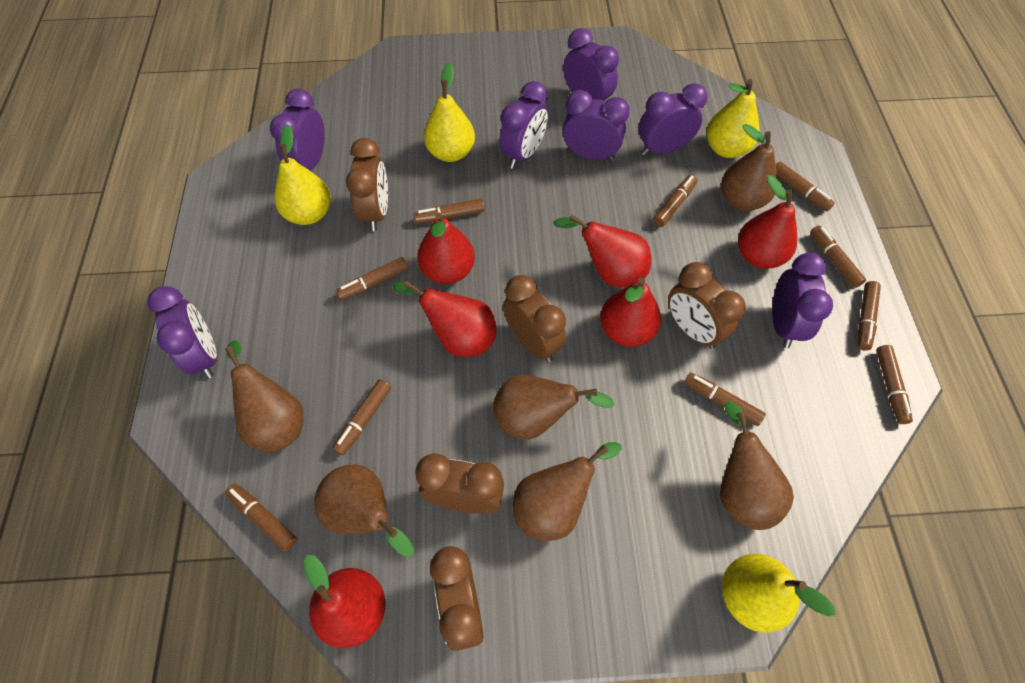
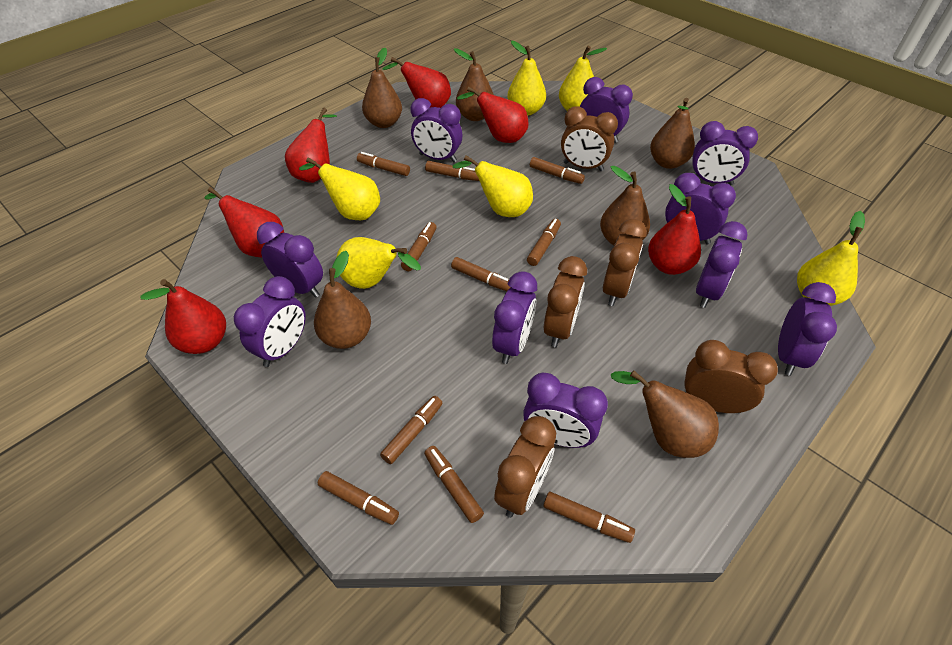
purple clock: [147,286,217,378] [270,89,325,170] [499,81,548,169] [563,28,619,101] [563,90,630,161] [639,83,707,156] [772,252,833,348] = 7 -> [234,276,306,367] [257,222,323,298] [411,98,462,163] [492,271,537,364] [523,373,608,448] [580,77,633,143] [665,173,736,245] [692,121,758,185] [696,221,748,308] [778,282,837,376] = 10
yellow pear: [275,125,331,225] [424,63,475,162] [707,79,760,158] [722,554,836,633] = 4 -> [299,157,380,220] [336,237,421,289] [453,155,533,217] [508,41,546,116] [559,46,607,111] [797,211,865,306] = 6

